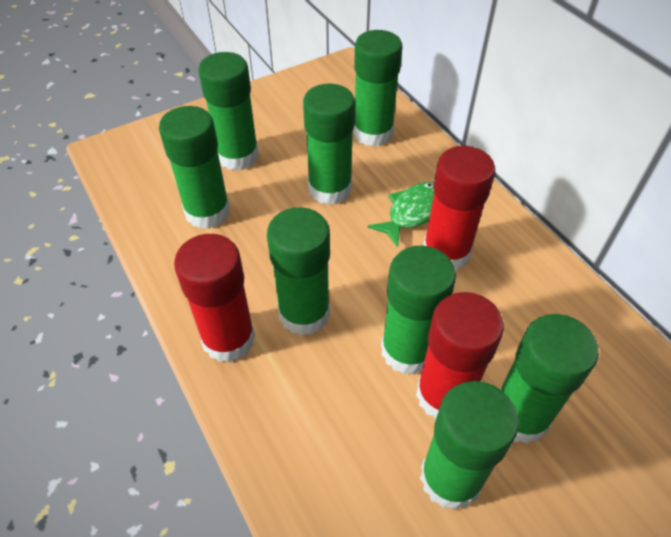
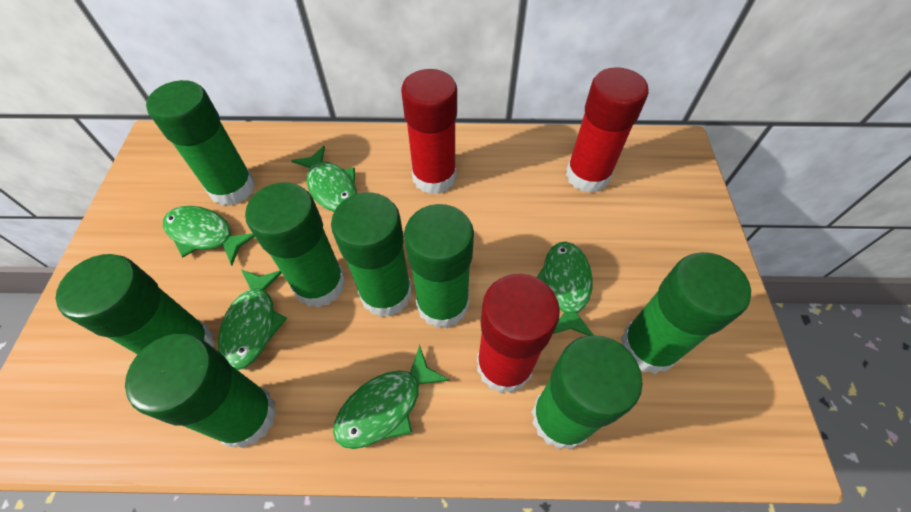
green fish: [367,182,434,248] = 1 -> [163,206,255,265] [218,269,287,370] [291,146,357,212] [333,345,450,449] [537,241,594,336] = 5

